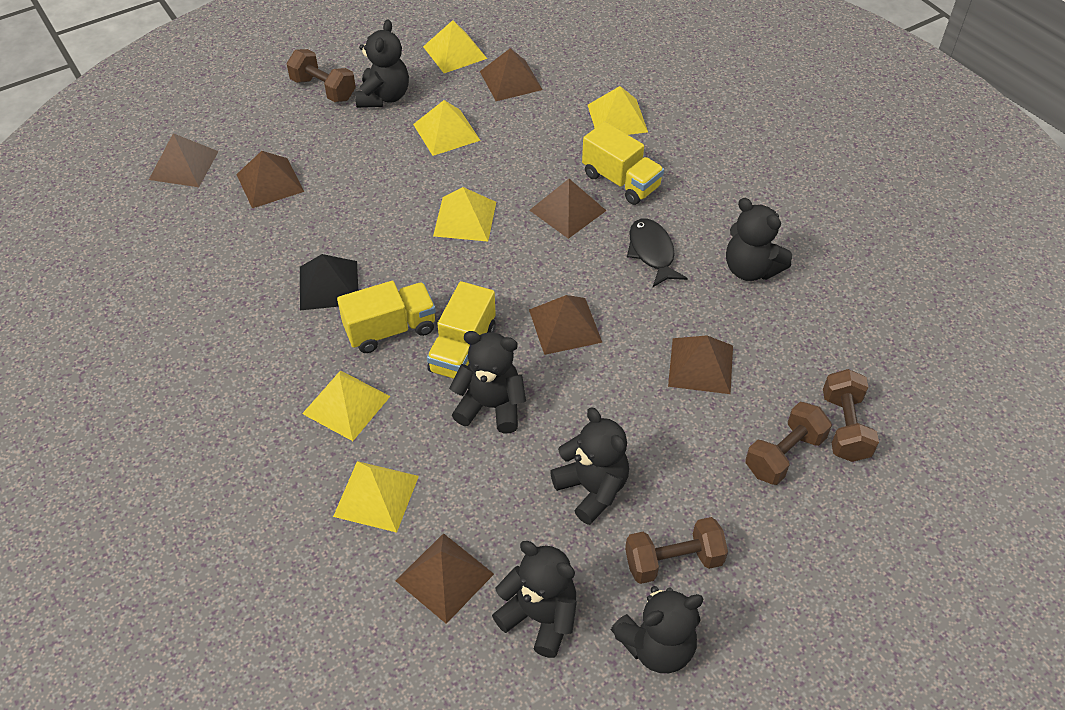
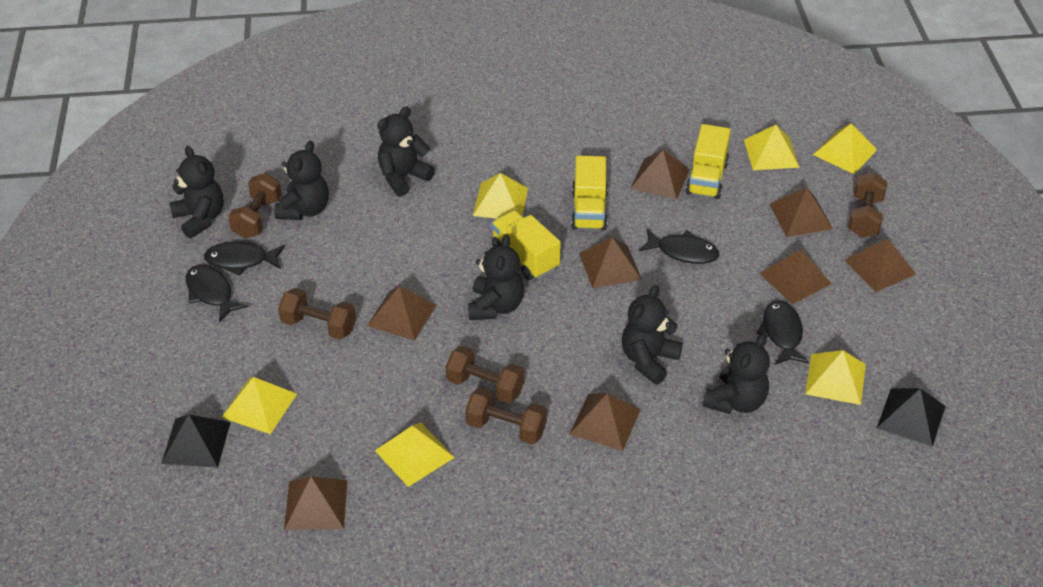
black fish: [627,218,688,287] = 1 -> [186,265,248,322] [204,242,285,276] [639,229,719,264] [757,300,809,365] = 4
black pyramid: [300,254,358,310] = 1 -> [161,414,231,468] [877,388,946,447] = 2
brown dumbbell: [286,49,356,102] [625,517,728,584] [745,402,832,485] [823,369,879,462] = 4 -> [228,173,282,238] [278,288,356,339] [446,346,525,403] [465,387,547,444] [848,173,887,238] = 5
brown pyramid: [149,133,219,187] [236,151,304,208] [395,533,494,624] [480,48,543,101] [529,179,606,239] [529,295,603,355] [668,335,733,394] = 7 -> [284,477,347,530] [367,286,437,341] [569,393,641,451] [579,237,642,288] [631,150,690,200] [759,250,832,304] [769,187,833,237] [844,238,916,292] = 8

